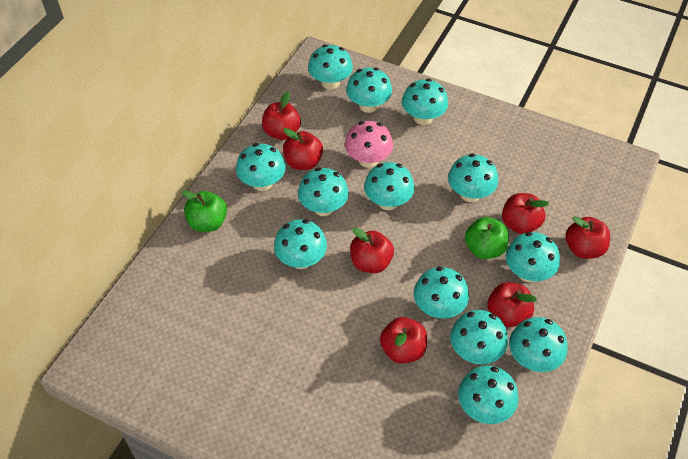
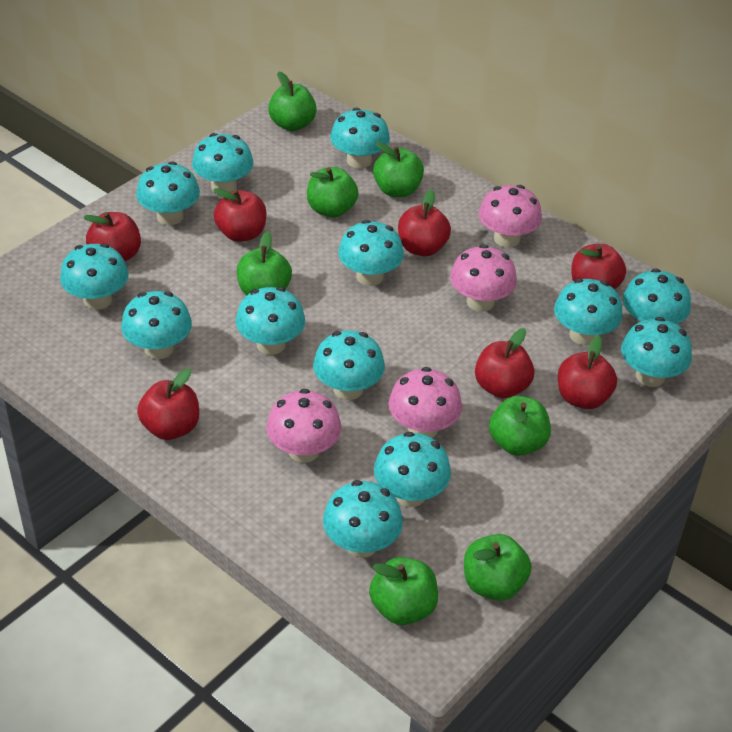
green apple: [182,190,227,232] [465,217,508,259] = 2 -> [237,231,292,295] [268,71,317,131] [307,167,358,218] [369,557,438,625] [373,142,424,197] [464,534,531,601] [489,396,551,456] = 7
pink mushroom: [345,121,393,168] = 1 -> [266,389,342,463] [388,367,462,438] [450,244,517,312] [479,185,542,247] = 4

